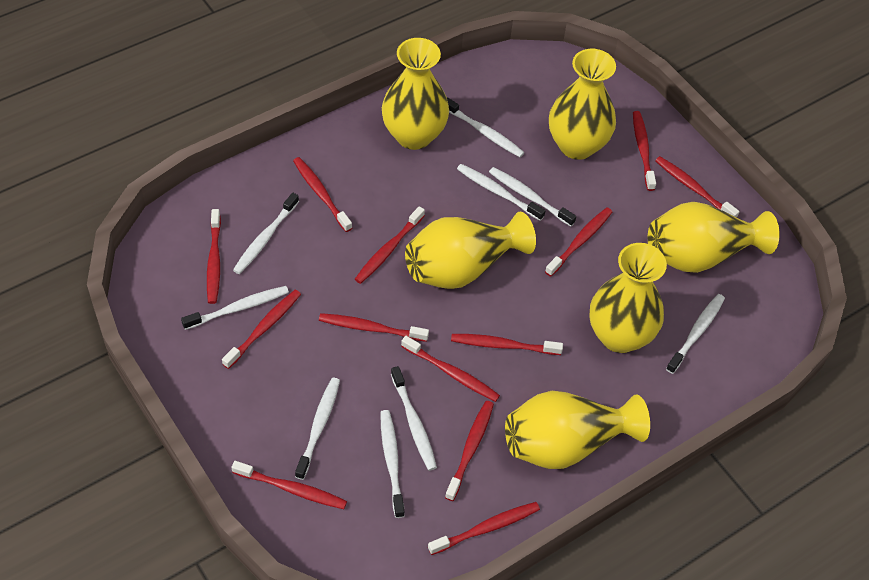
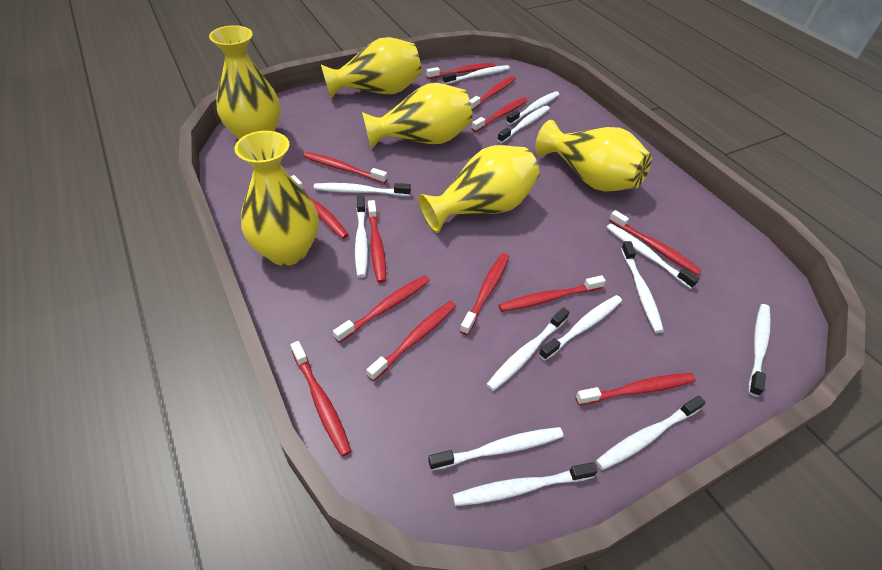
white toothbrush: [181,286,289,330] [233,193,299,274] [295,378,340,480] [380,410,405,518] [391,366,437,471] [447,97,524,157] [457,164,545,221] [489,167,576,226] [666,294,725,374] = 9 -> [314,183,411,196] [355,196,368,278] [428,427,564,471] [443,65,510,84] [453,462,598,506] [486,307,569,391] [497,105,550,143] [506,91,560,125] [539,295,622,360] [596,396,706,470] [606,224,699,289] [621,241,664,333] [749,304,771,397] = 13

